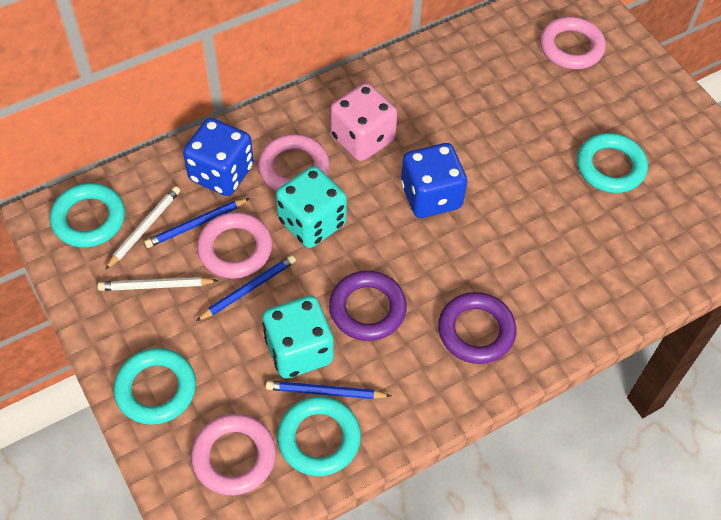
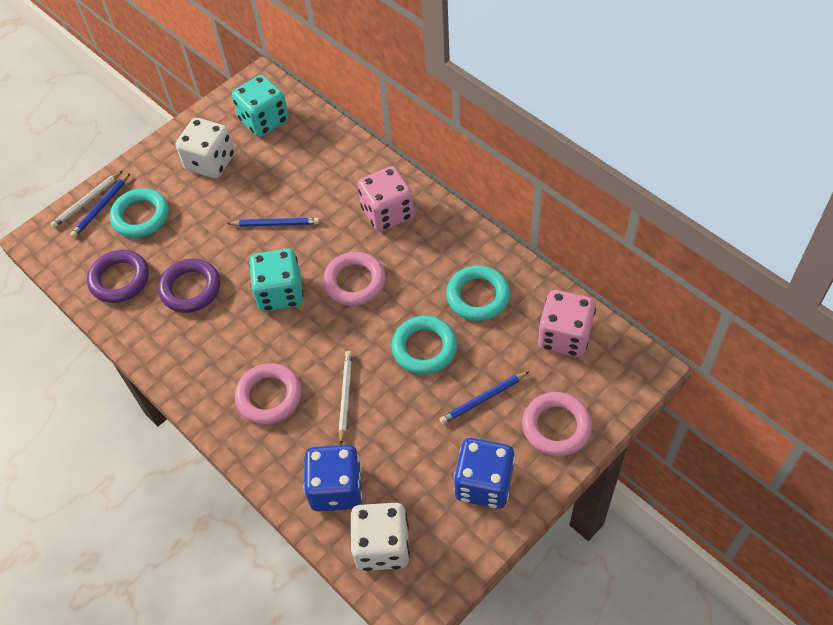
pink dice: [330,83,398,161] = 1 -> [358,166,414,232] [538,290,596,357] = 2
pink ring: [191,414,276,495] [197,212,273,279] [258,134,330,191] [540,17,606,69] = 4 -> [235,363,302,424] [323,252,385,306] [522,392,592,456] = 3
turquoise ring: [50,183,125,248] [114,348,196,425] [277,396,361,476] [577,133,648,193] = 4 -> [110,188,169,238] [391,316,457,375] [446,265,510,321] = 3
white dice: none = 0 -> [176,118,235,179] [351,503,410,571] = 2

